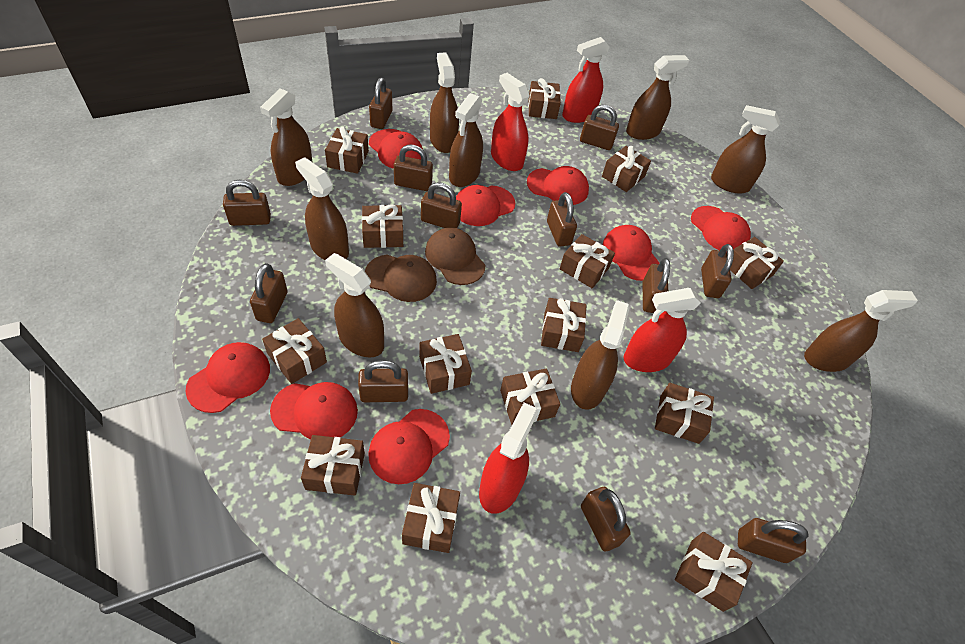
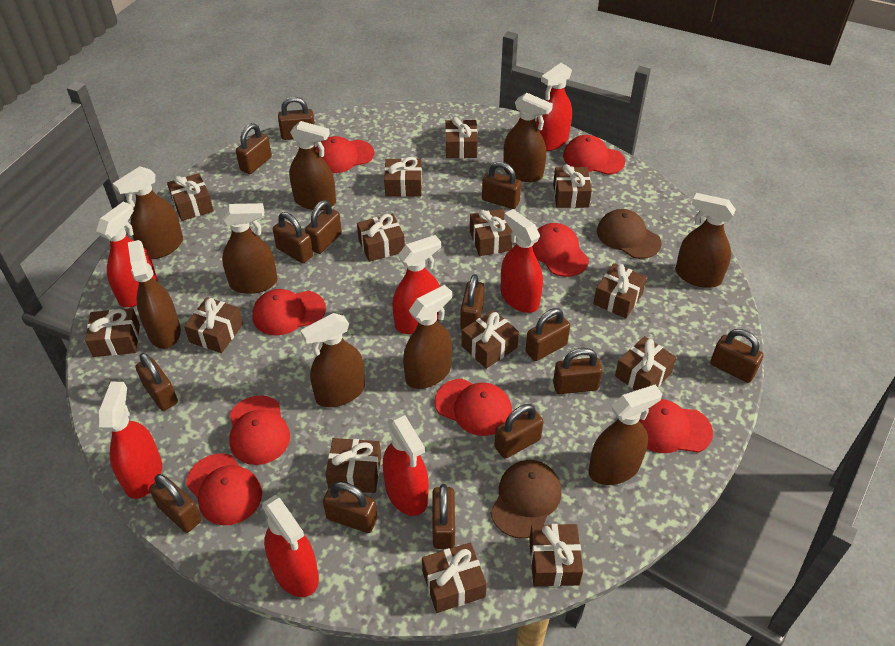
brown padlock: [223,180,271,226] [250,263,288,323] [358,360,408,402] [369,77,392,129] [394,145,433,191] [421,182,462,228] [547,192,577,247] [580,105,619,150] [581,487,631,551] [642,258,670,313] [701,244,734,298] [738,518,808,563] = 12 -> [135,353,178,411] [149,474,202,533] [236,123,272,174] [273,212,313,263] [278,97,315,140] [305,200,342,254] [323,482,378,533] [432,484,455,549] [460,274,485,330] [482,161,521,209] [494,404,543,459] [525,308,570,361] [553,348,603,394] [710,329,764,383] = 14
red spray bottle: [479,402,538,514] [491,73,530,171] [562,37,609,123] [623,288,701,372] = 4 -> [96,201,158,307] [99,382,162,499] [262,495,319,597] [383,413,429,516] [393,235,441,334] [500,209,543,313] [536,63,572,151] = 7

